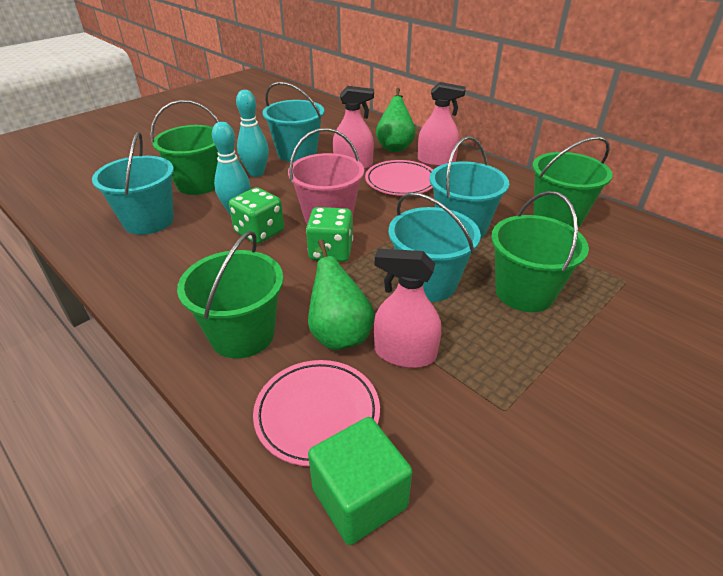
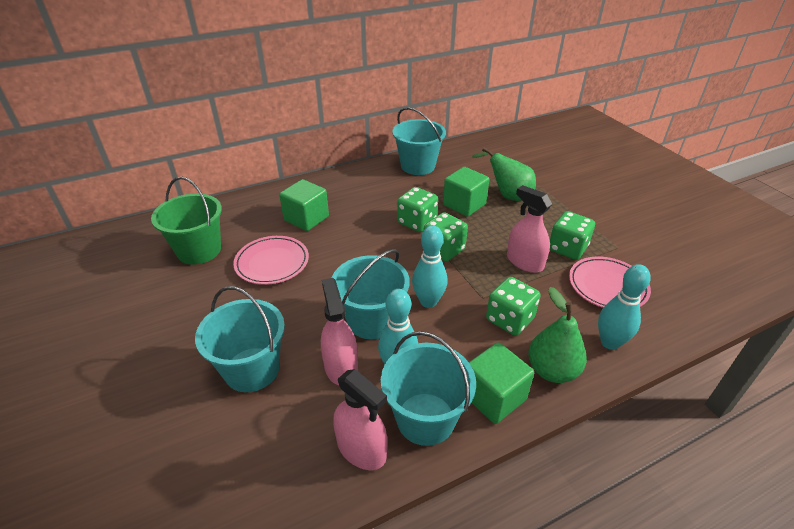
green bucket: [150,100,219,195] [177,231,283,358] [491,191,589,312] [532,136,613,228] = 4 -> [151,177,222,265] = 1
green cube: [308,417,413,545] = 1 -> [279,179,329,231] [443,167,490,217] [469,342,534,424] = 3
green dice: [229,187,284,244] [306,207,353,262] = 2 -> [397,187,438,232] [424,212,468,262] [486,277,541,336] [550,211,595,260] = 4
pink bucket: [288,128,364,224] = 1 -> none = 0
turquoise bowling pin: [212,122,251,215] [236,90,269,177] = 2 -> [378,289,418,364] [412,225,448,308] [598,264,651,350] = 3

